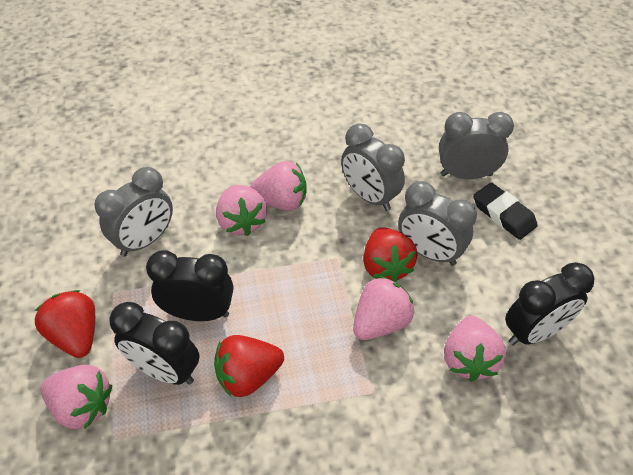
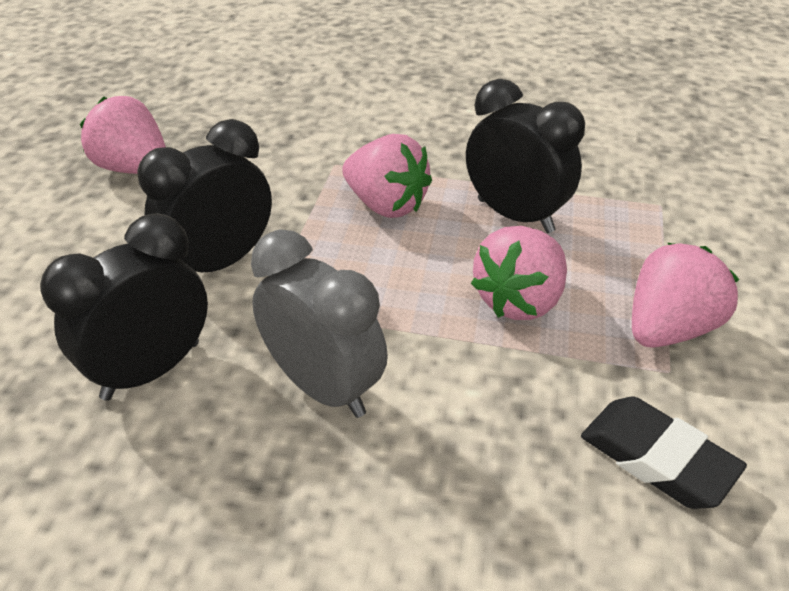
grey clock: [94,167,173,257] [341,123,405,211] [398,181,477,266] [439,112,514,179] = 4 -> [251,229,388,418] = 1
pink strawberry: [40,365,112,429] [216,185,267,236] [250,161,307,211] [353,276,414,340] [444,316,506,382] = 5 -> [80,96,166,174] [342,134,432,218] [471,226,567,320] [632,243,739,347] = 4
red strawberry: [35,290,95,358] [214,335,284,397] [363,227,417,282] = 3 -> none = 0

